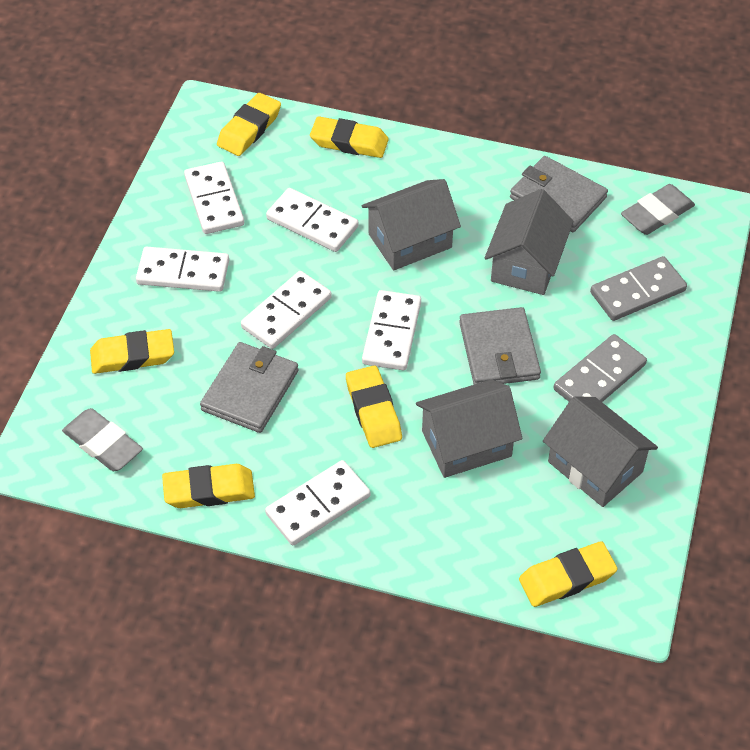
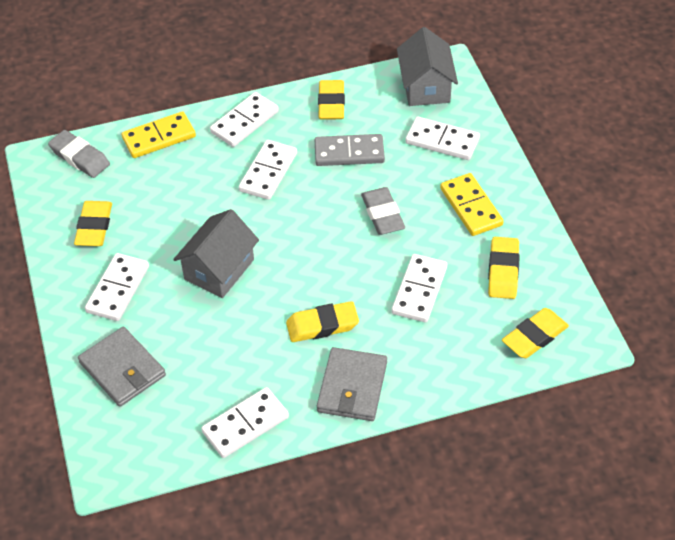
grey domino: [553,334,647,402] [590,256,687,321] = 2 -> [314,134,385,166] = 1
grey house: [362,179,461,270] [416,379,522,478] [485,189,573,295] [543,396,658,507] = 4 -> [173,209,259,298] [397,27,458,106] = 2
grey wallet: [200,342,298,433] [459,307,541,385] [510,156,608,232] = 3 -> [78,327,166,407] [317,347,387,421] = 2
yellow domino: none = 0 -> [121,111,196,158] [440,173,504,236] = 2
yellow eraser: [90,329,174,374] [162,464,255,508] [217,93,281,156] [310,116,389,158] [346,366,402,448] [519,541,618,607] = 6 -> [74,201,112,246] [286,301,359,342] [318,80,345,120] [488,237,520,299] [502,308,569,358] = 5

